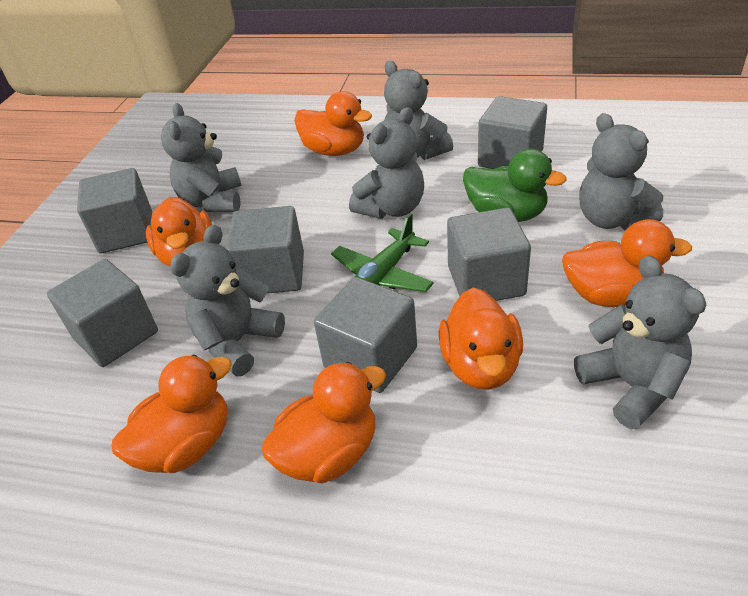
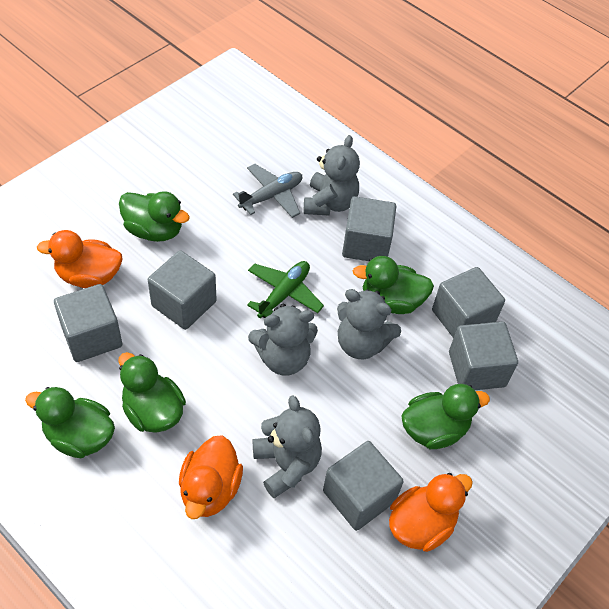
green duck: [463,149,567,222] = 1 -> [25,387,115,458] [118,352,186,433] [119,191,190,242] [353,256,434,314] [401,384,490,449] = 5
grey plane: none = 0 -> [233,164,302,218] = 1
grey teddy bear: [161,103,241,212] [170,225,285,377] [349,107,424,219] [384,61,453,160] [574,256,706,429] [579,113,663,230] = 6 -> [248,304,318,375] [253,395,322,498] [304,135,360,215] [337,289,401,360] = 4
orange duck: [112,355,232,473] [146,197,212,267] [261,362,386,483] [294,91,372,156] [439,288,523,390] [562,219,692,307] = 6 -> [37,230,122,288] [179,435,243,519] [389,473,473,552] = 3

